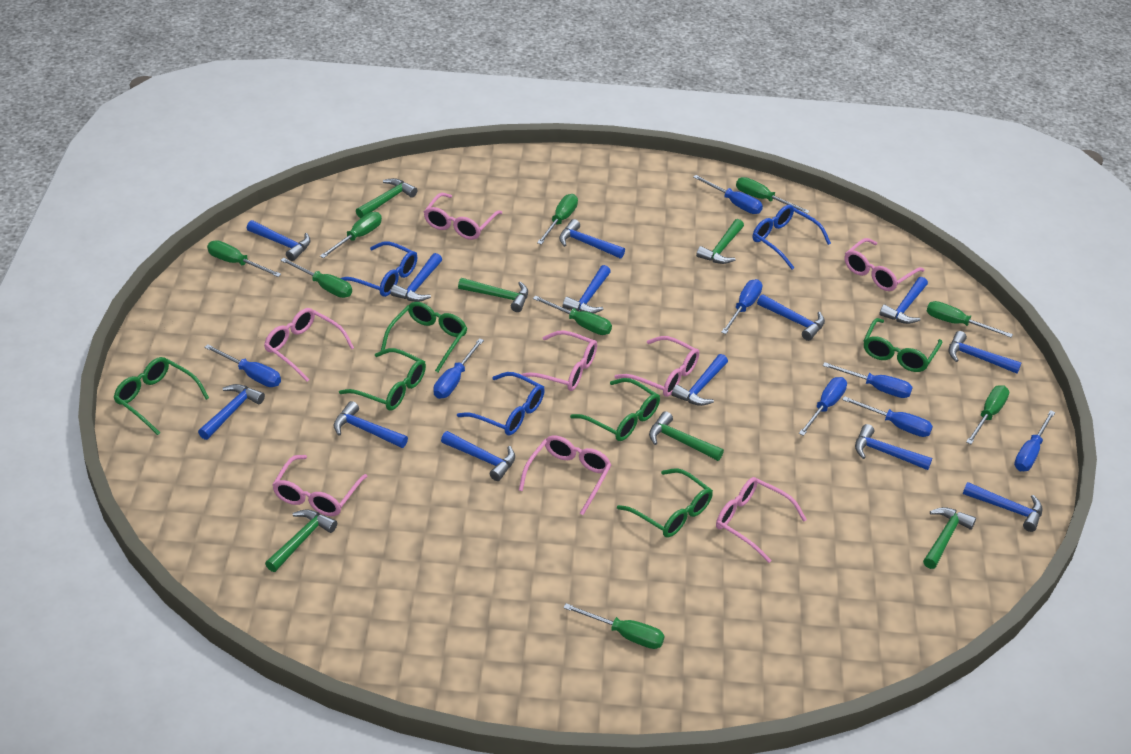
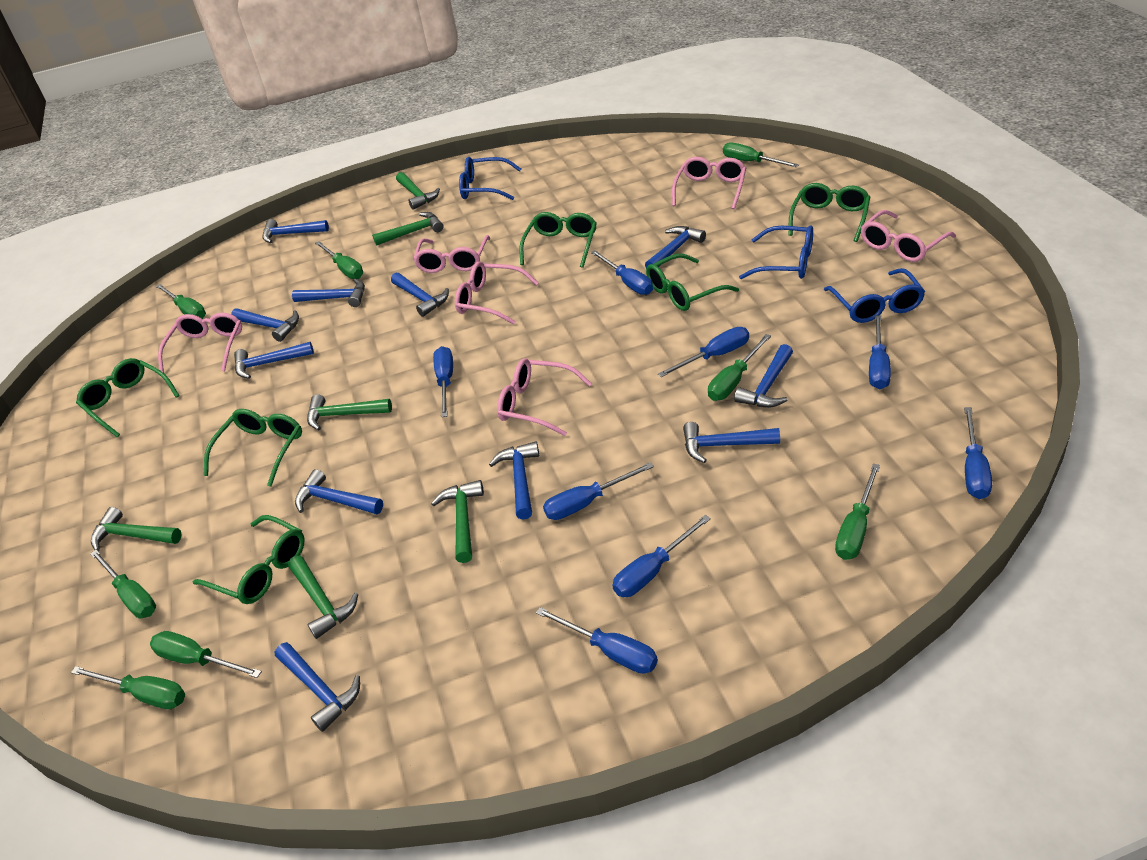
blue hammer: [198,384,265,440] [246,220,311,261] [334,401,408,448] [390,253,442,302] [441,431,515,481] [559,219,625,258] [563,265,611,314] [671,354,728,406] [757,294,825,341] [855,424,932,470] [879,277,928,324] [948,331,1021,373] [963,482,1042,532] = 13 -> [231,309,299,342] [234,342,314,379] [262,219,329,243] [275,642,360,732] [292,279,365,307] [295,469,383,514] [391,273,449,317] [489,442,539,520] [645,226,706,268] [683,422,780,463] [734,344,793,408] = 11
green screwdriver: [207,240,281,277] [280,258,352,298] [320,212,382,258] [533,295,612,335] [537,194,578,245] [563,603,665,649] [736,177,810,214] [927,301,1013,337] [966,385,1009,444] = 9 -> [71,666,185,709] [90,550,156,618] [150,631,262,678] [156,284,206,319] [315,241,363,279] [708,334,771,401] [723,142,799,167] [835,464,880,560] = 8
pink glasses: [264,308,354,382] [272,455,368,516] [424,193,502,240] [519,435,612,515] [521,330,597,391] [615,336,699,397] [716,477,807,563] [845,238,924,291] = 8 -> [158,313,242,373] [413,235,491,273] [455,261,539,324] [497,358,592,436] [672,157,746,209] [861,210,956,262] = 6

